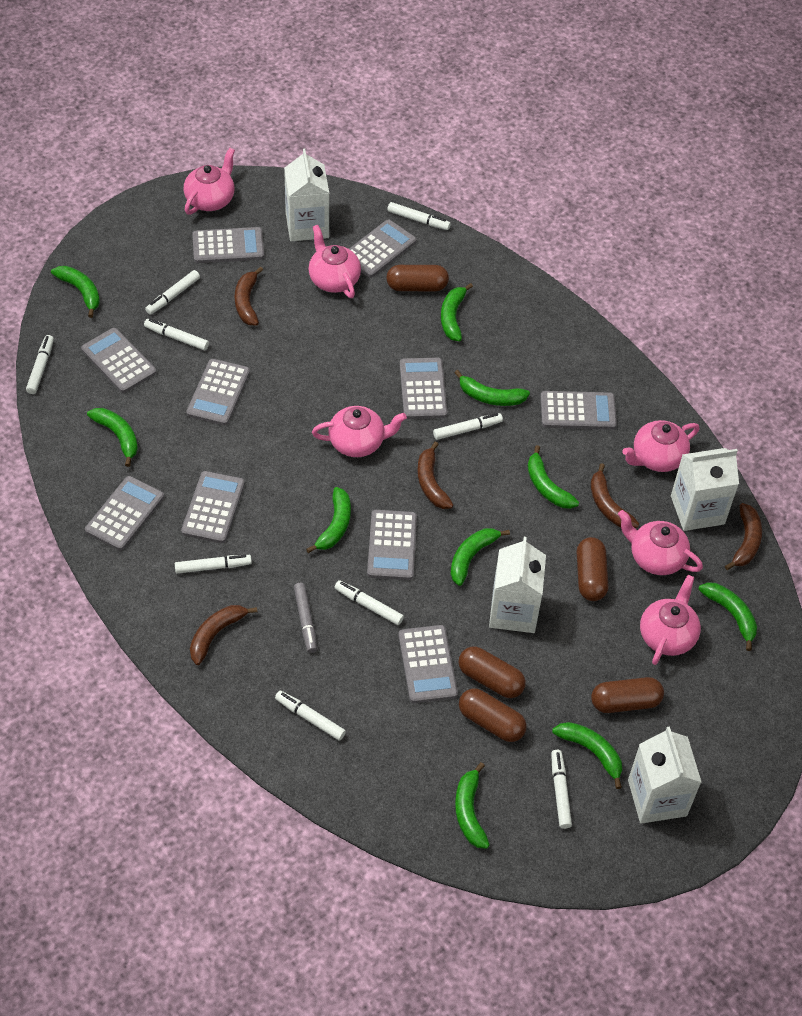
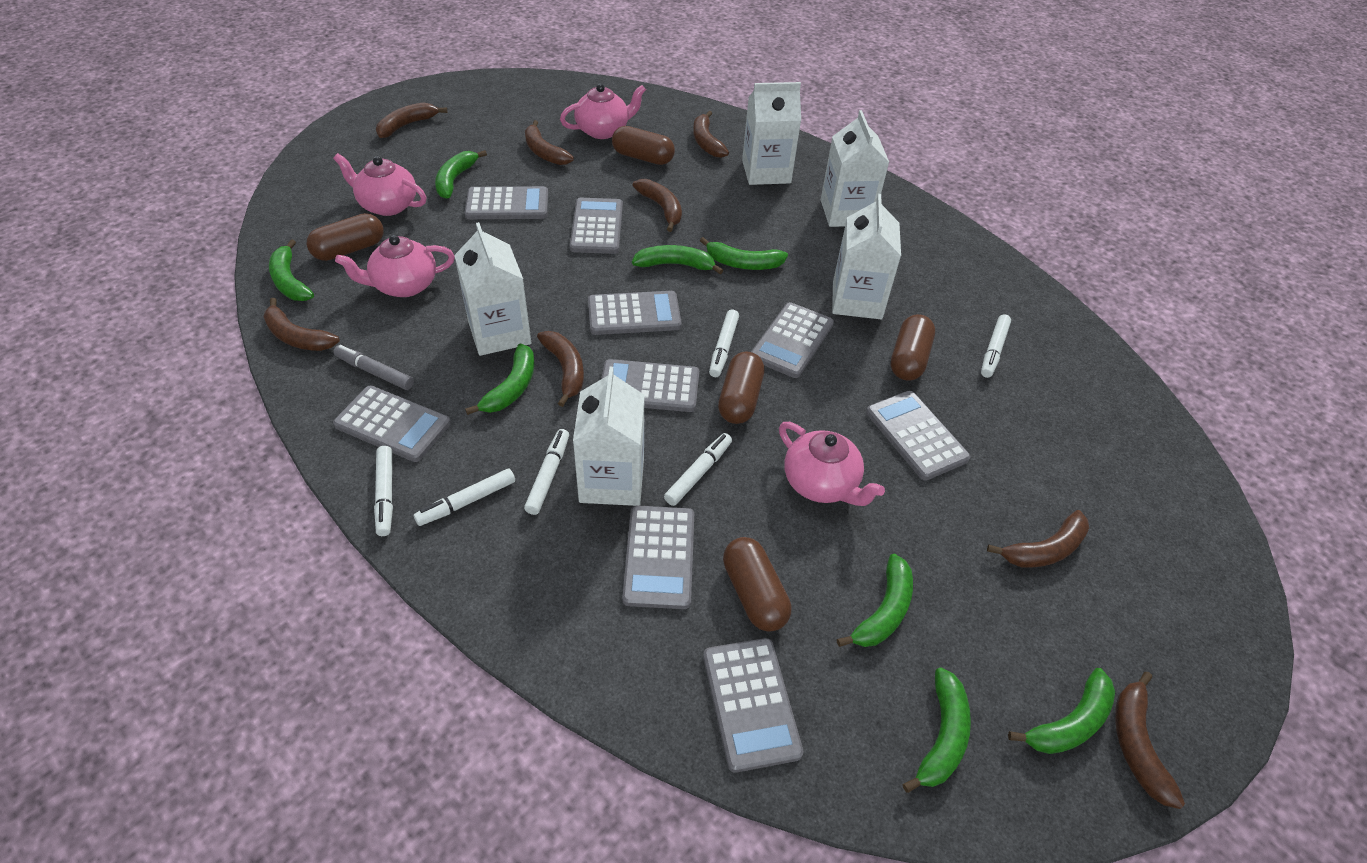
brown banana: [190,605,257,665] [235,267,263,325] [417,441,453,509] [590,463,639,528] [725,503,762,570] = 5 -> [263,298,340,351] [376,102,447,138] [525,120,574,165] [537,331,584,407] [632,179,682,232] [693,111,729,158] [987,510,1089,568] [1115,672,1185,809] = 8
green banana: [51,266,100,318] [87,408,138,467] [306,487,351,553] [441,283,473,341] [450,528,510,586] [455,370,530,406] [455,762,490,849] [528,445,579,509] [552,722,622,789] [698,582,757,651] = 10 -> [269,239,314,301] [435,150,487,199] [465,343,534,415] [632,245,723,274] [700,237,788,270] [837,554,913,647] [903,667,971,793] [1008,668,1115,754] = 8
grey calculator: [81,328,156,393] [85,476,164,551] [181,471,245,543] [186,359,250,426] [192,227,264,263] [349,219,416,278] [367,510,417,580] [398,625,458,703] [400,358,447,419] [540,391,617,430] = 10 -> [333,386,451,462] [464,186,548,219] [570,198,623,254] [588,291,681,335] [601,359,699,412] [622,505,694,609] [703,638,804,773] [751,302,834,378] [866,391,971,481] = 9
pink teapot: [183,148,235,215] [308,225,361,298] [312,406,407,457] [618,510,703,575] [622,420,699,472] [640,575,701,665] = 6 -> [333,153,426,216] [335,235,455,297] [560,84,646,139] [779,422,885,506] = 4
white carton: [284,149,329,241] [489,537,546,633] [628,726,701,824] [671,448,739,531] = 4 -> [454,222,531,356] [573,367,645,506] [742,82,801,185] [821,110,890,227] [832,194,901,319] = 5
white marker: [26,335,54,394] [144,319,209,350] [145,270,200,315] [175,555,252,574] [275,691,346,740] [334,580,404,625] [387,202,451,230] [433,413,503,440] [551,750,572,829] = 9 -> [374,446,393,536] [414,468,515,526] [524,429,569,515] [664,433,732,506] [709,309,739,377] [981,314,1011,378] = 6

